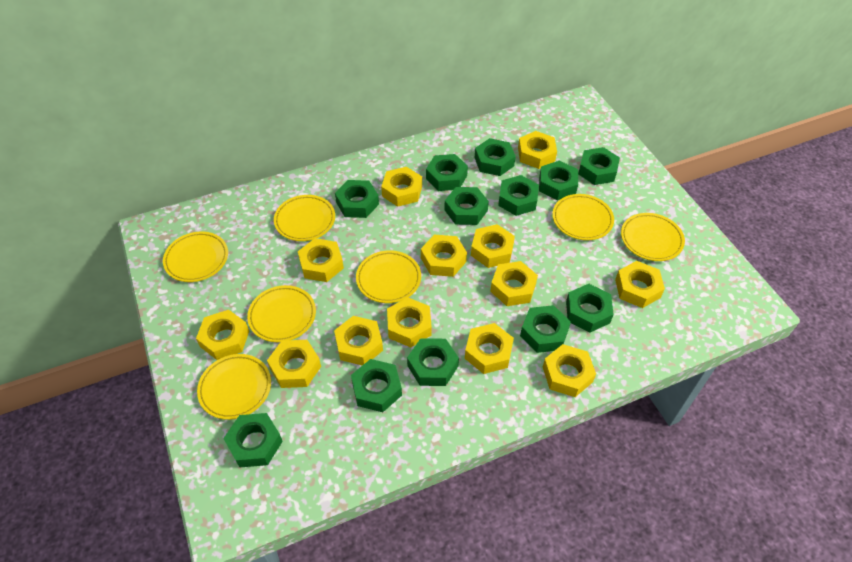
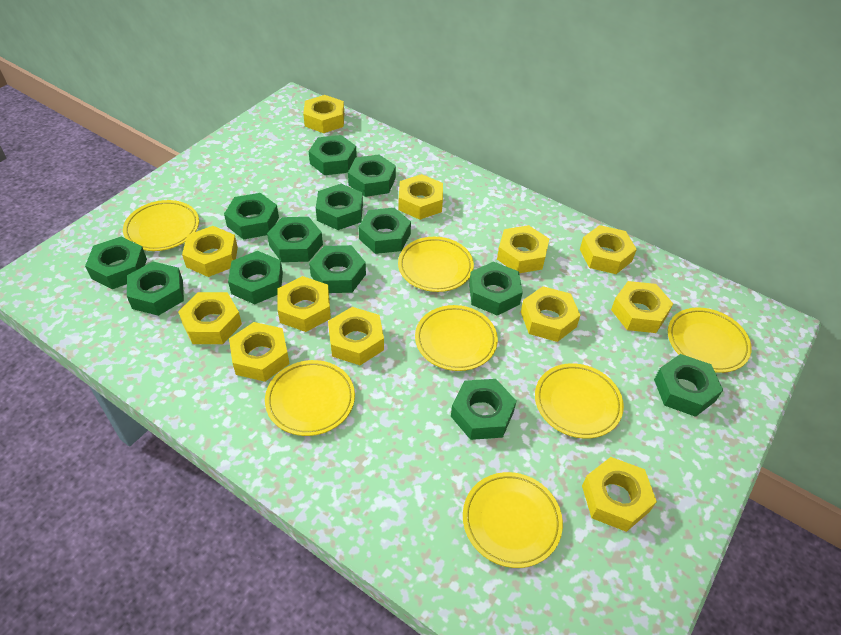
green nut: [223,413,283,467] [335,180,379,218] [351,359,402,412] [407,338,459,386] [426,154,468,191] [444,187,489,225] [475,138,516,176] [498,175,539,216] [520,305,571,353] [539,160,578,201] [566,284,614,333] [578,147,620,185] = 12 -> [85,237,147,289] [127,262,184,316] [224,193,279,239] [228,251,283,304] [267,217,323,262] [309,135,357,175] [309,245,366,293] [316,184,363,230] [348,154,396,197] [359,208,411,254] [451,379,517,440] [469,262,523,315] [654,354,723,417] = 13
yellow nut: [196,310,249,360] [267,340,321,388] [298,238,344,282] [334,316,383,365] [381,167,422,207] [387,297,432,347] [421,235,467,277] [465,323,514,374] [471,224,515,268] [490,261,538,306] [518,131,557,169] [543,344,596,397] [615,261,665,308] = 13 -> [178,292,242,344] [182,226,238,277] [229,322,290,382] [277,276,331,332] [303,95,344,133] [328,307,384,365] [398,174,443,220] [497,225,549,273] [521,286,580,342] [580,225,637,274] [582,457,657,532] [611,281,673,333] = 12

